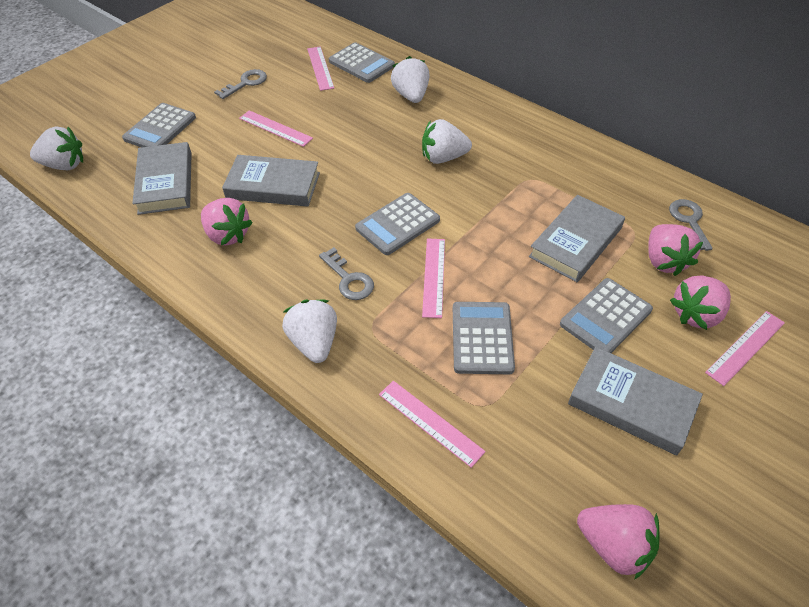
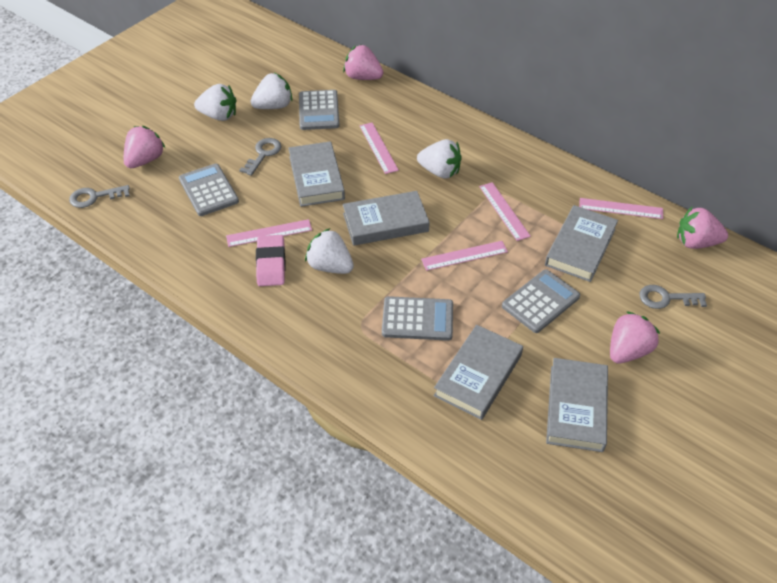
grey book: [132,142,192,215] [222,155,320,206] [529,195,625,282] [568,347,703,456] = 4 -> [288,141,345,207] [343,191,430,246] [434,325,523,420] [545,205,618,282] [546,358,608,452] = 5
grey calculator: [122,103,196,148] [329,42,395,83] [355,193,440,255] [453,302,515,374] [560,278,653,353] = 5 -> [179,163,239,216] [299,90,340,130] [382,296,453,341] [502,269,580,333] = 4
pink eraser: none = 0 -> [256,235,285,286] = 1

